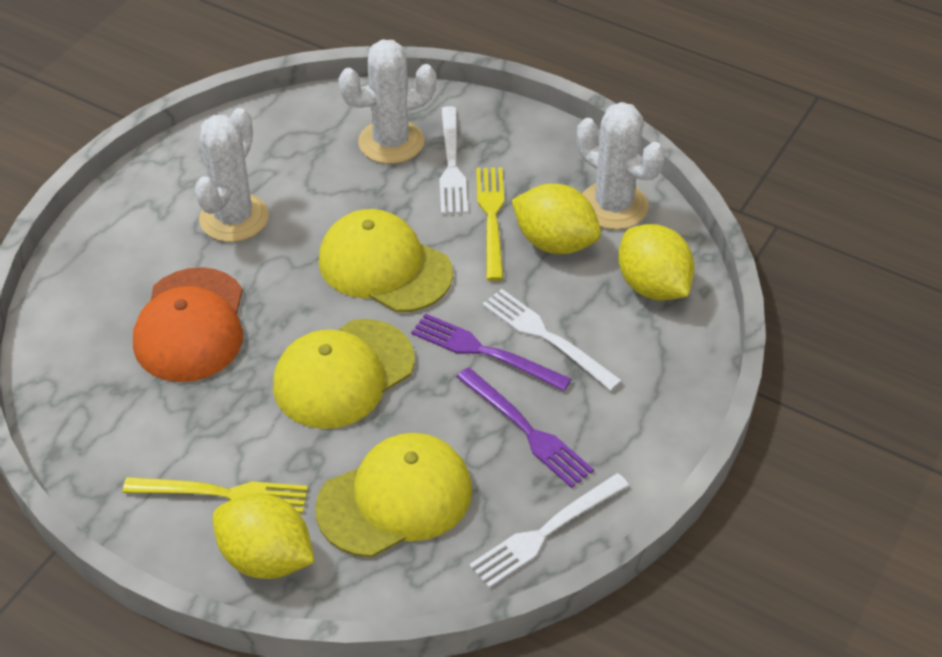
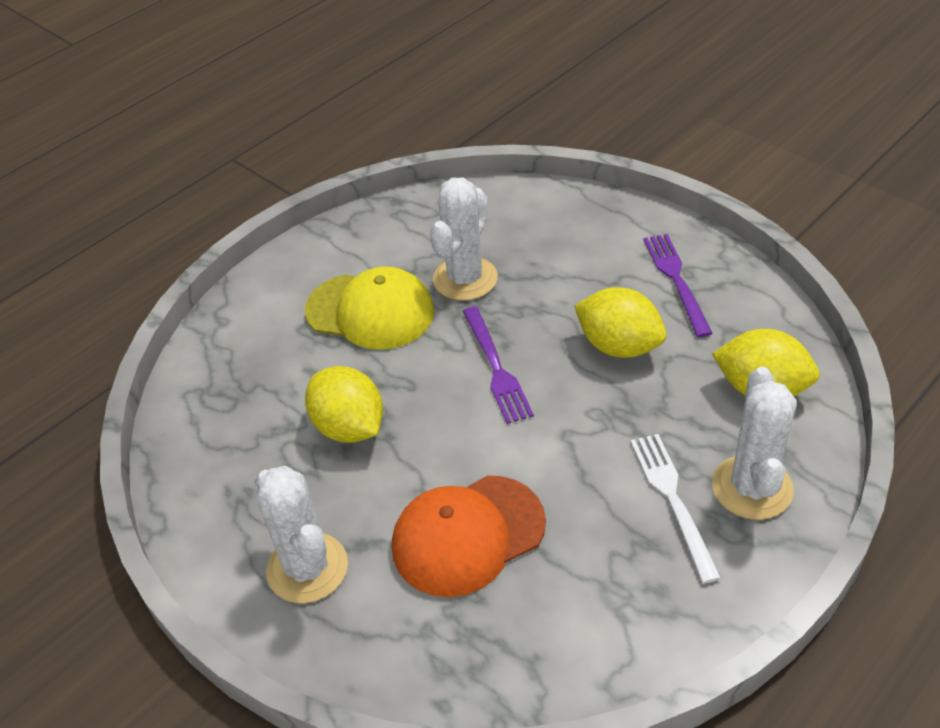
white fork: [439,106,468,214] [469,473,629,588] [482,289,622,391] = 3 -> [630,434,721,584] = 1
yellow cap: [273,319,415,429] [315,433,472,557] [319,209,453,312] = 3 -> [305,266,434,350] = 1
yellow fork: [123,477,308,513] [476,167,504,281] = 2 -> none = 0

